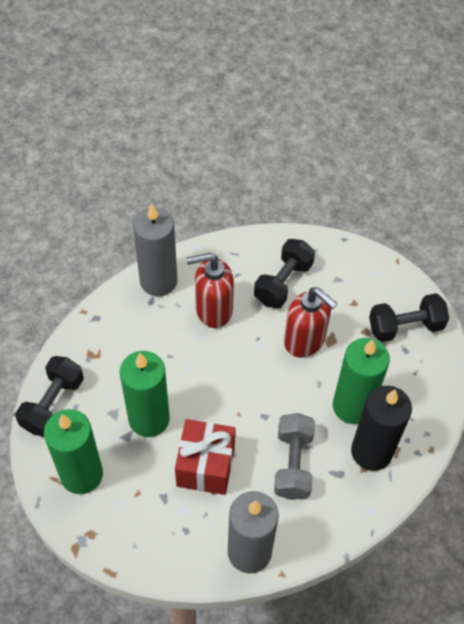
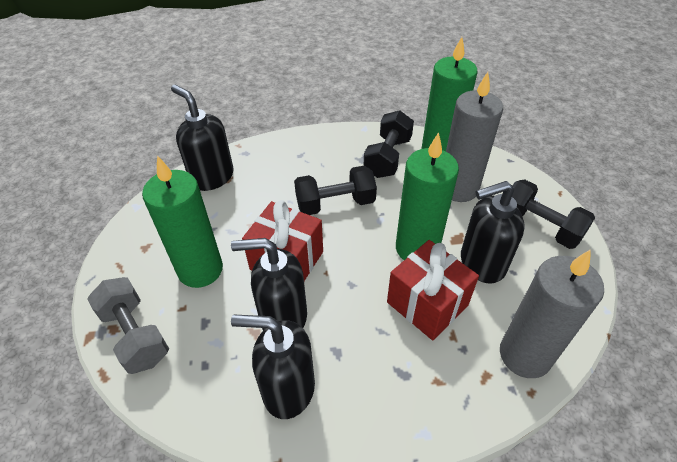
black candle: [351,386,412,471] = 1 -> none = 0
black soap dispenser: none = 0 -> [171,85,233,191] [231,238,307,330] [231,315,315,419] [461,181,525,284] = 4
red gift: [175,419,236,495] = 1 -> [242,200,323,281] [387,240,479,340] = 2
red soap dispenser: [186,253,234,328] [284,287,338,358] = 2 -> none = 0

